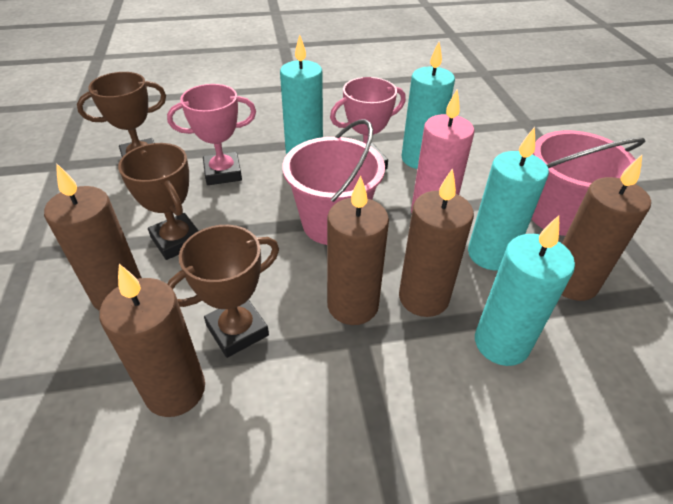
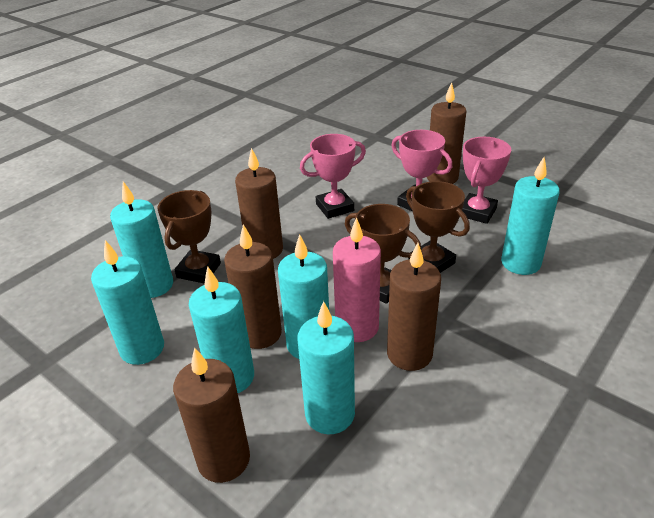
pink bucket: [283,119,385,245] [531,130,645,236] = 2 -> none = 0
pink trophy: [167,84,256,185] [330,77,406,170] = 2 -> [300,134,366,219] [391,130,452,212] [462,137,511,224] = 3
turquoise candle: [280,35,323,154] [402,42,455,169] [468,127,549,270] [475,215,575,366] = 4 -> [91,240,164,365] [110,182,173,298] [189,266,254,393] [278,234,329,359] [298,301,355,434] [501,157,560,275] = 6

